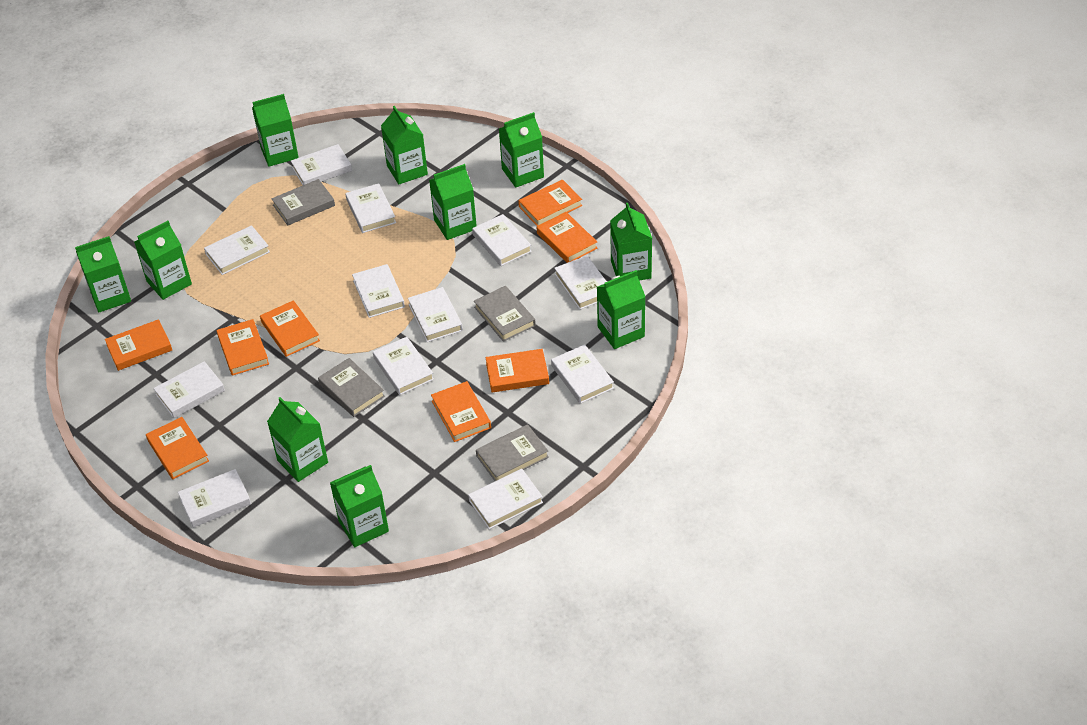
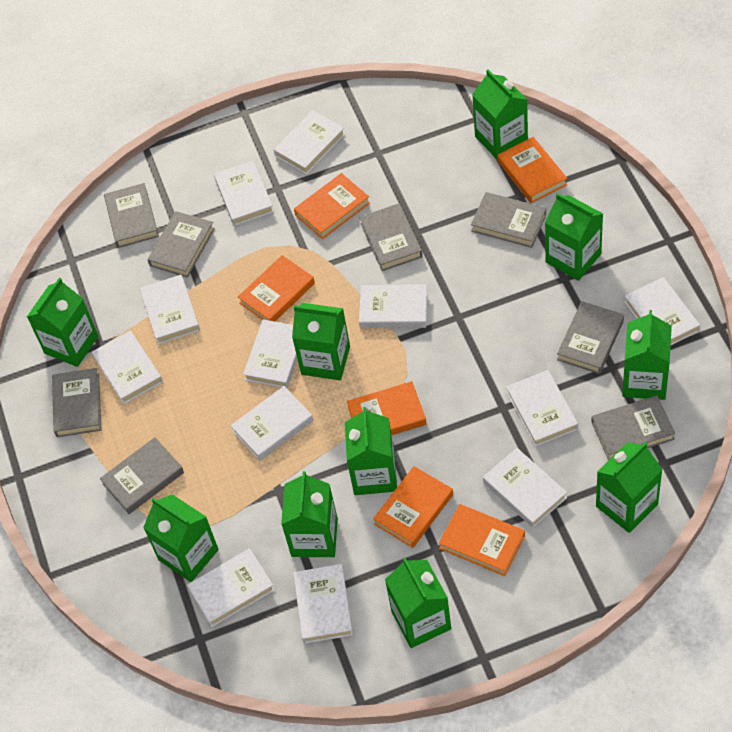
grey book: [271,179,335,226] [318,358,385,417] [474,286,536,342] [476,424,549,481] = 4 -> [52,368,102,437] [100,437,184,514] [104,183,159,248] [148,211,215,277] [359,203,423,271] [471,192,546,248] [557,301,624,374] [592,395,675,460] = 8
orange book: [105,319,172,371] [146,417,209,479] [217,319,269,376] [260,300,320,357] [431,381,491,442] [486,349,549,393] [518,180,582,226] [537,212,597,263] = 8 -> [238,255,315,321] [294,173,370,239] [347,381,426,435] [373,466,453,548] [439,504,525,576] [497,137,567,203] = 6

